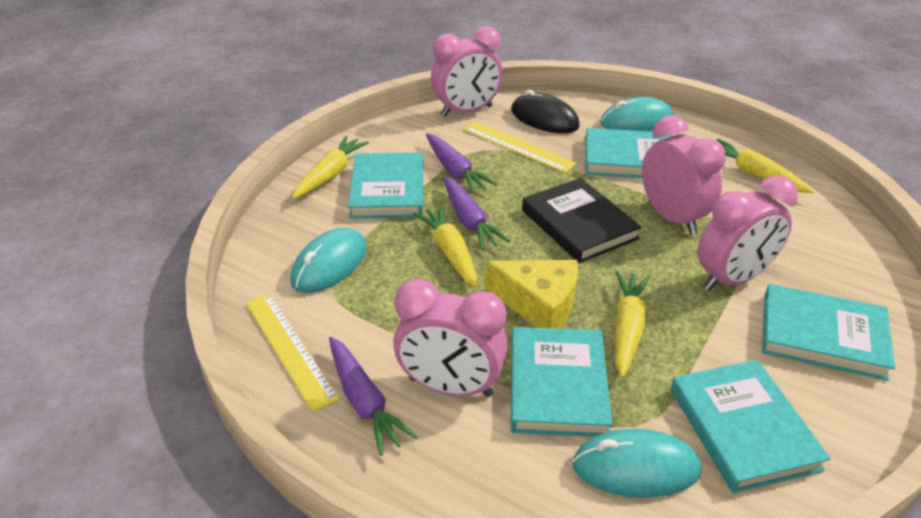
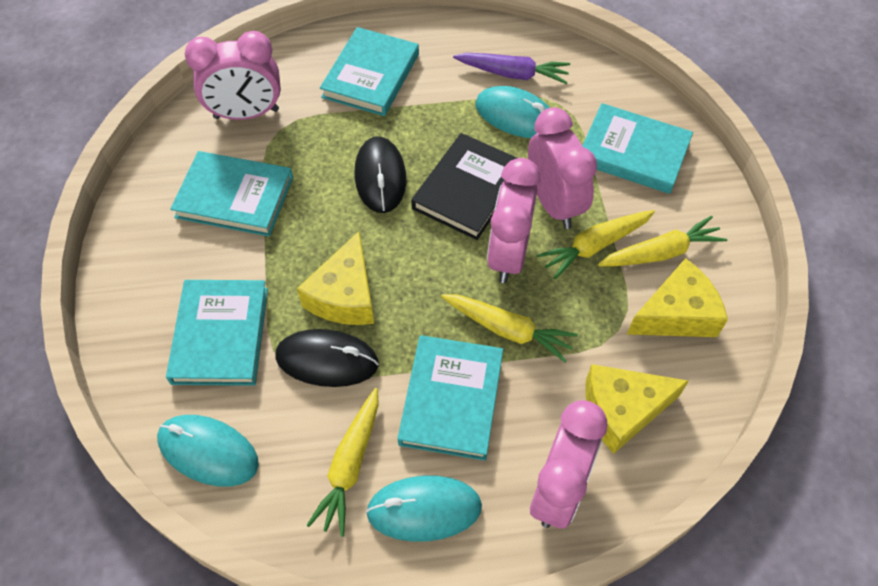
black mouse: [511,90,580,133] = 1 -> [276,329,379,387] [355,136,406,213] = 2
purple carrot: [329,337,418,456] [426,133,497,194] [444,176,510,250] = 3 -> [453,53,570,84] = 1
yellow cheese: [485,260,578,329] = 1 -> [297,231,374,325] [585,364,689,454] [627,258,728,337] = 3
yellow ruler: [246,294,339,412] [463,121,577,173] = 2 -> none = 0

